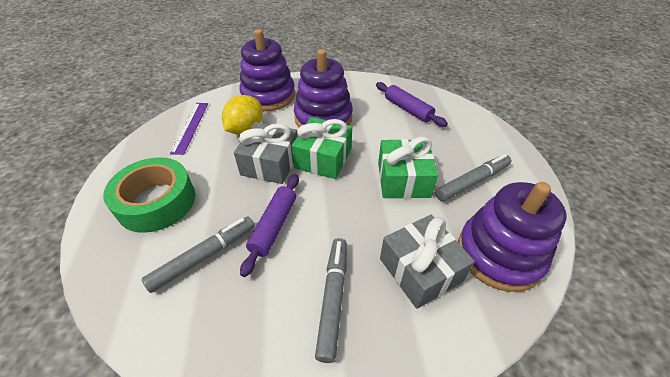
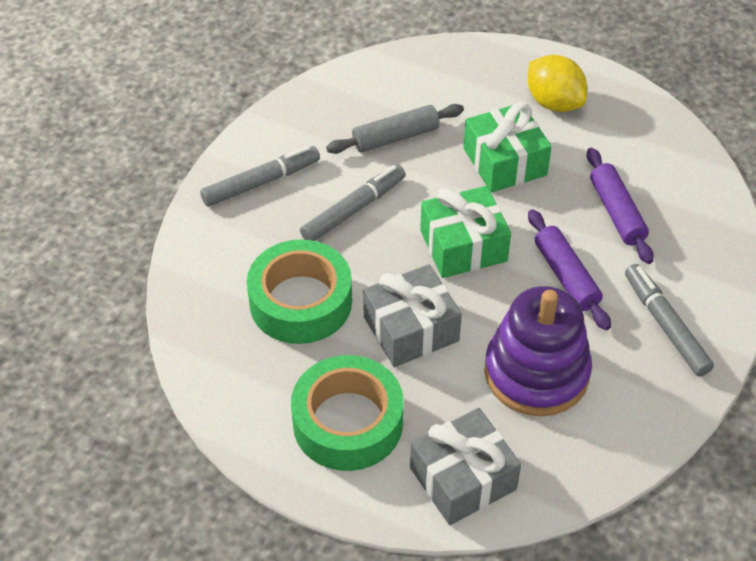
green tape: [103,157,195,233] = 1 -> [247,239,352,344] [291,355,404,471] = 2
grey rolling pin: none = 0 -> [326,104,464,154] = 1
purple ruler: [170,103,208,155] = 1 -> none = 0
purple stacking toy: [239,29,295,111] [294,49,353,127] [458,182,567,292] = 3 -> [484,286,592,417] = 1

